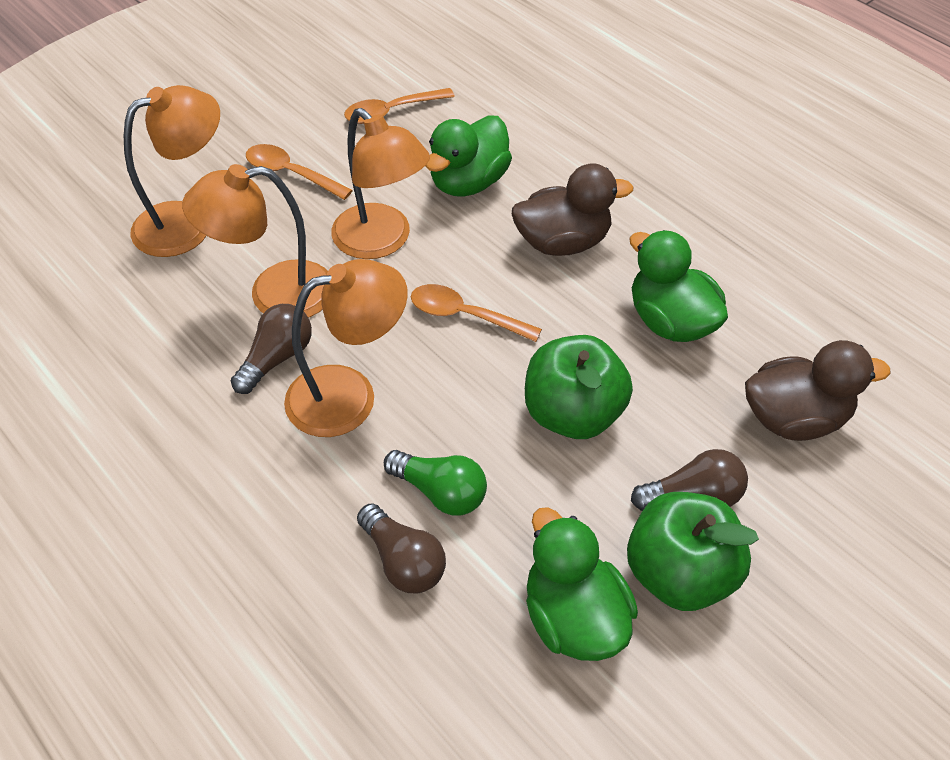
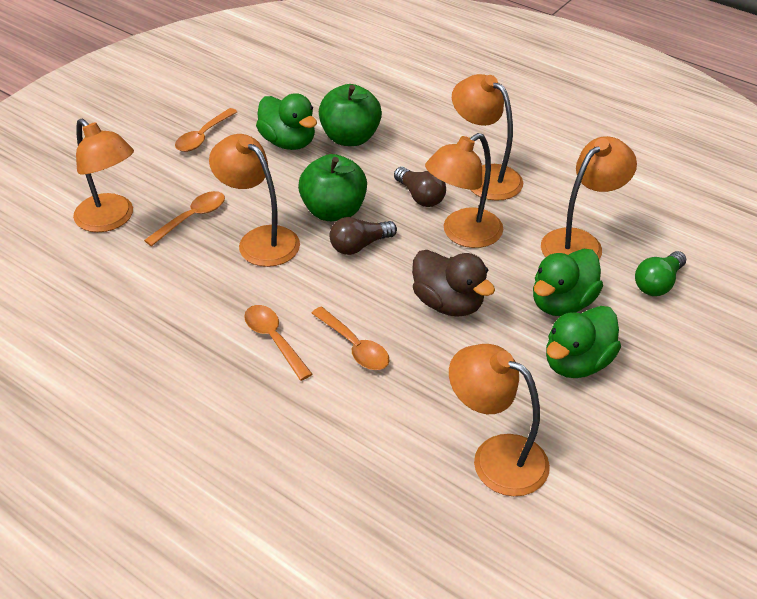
brown duck: [512,163,634,256] [745,340,890,441] = 2 -> [412,250,495,317] = 1
brown light bulb: [231,304,312,394] [357,503,446,593] [631,449,748,511] = 3 -> [330,217,397,255] [394,167,446,207] = 2
orange lamp: [124,85,220,257] [182,164,328,318] [284,259,408,437] [331,108,430,259] = 4 -> [73,118,134,232] [209,134,300,267] [425,133,503,248] [449,344,550,496] [452,74,523,201] [541,136,637,259] = 6
orange spoon: [246,144,353,200] [344,88,455,124] [411,284,542,342] = 3 -> [144,191,225,246] [175,108,237,152] [244,305,312,381] [312,307,390,370] = 4

